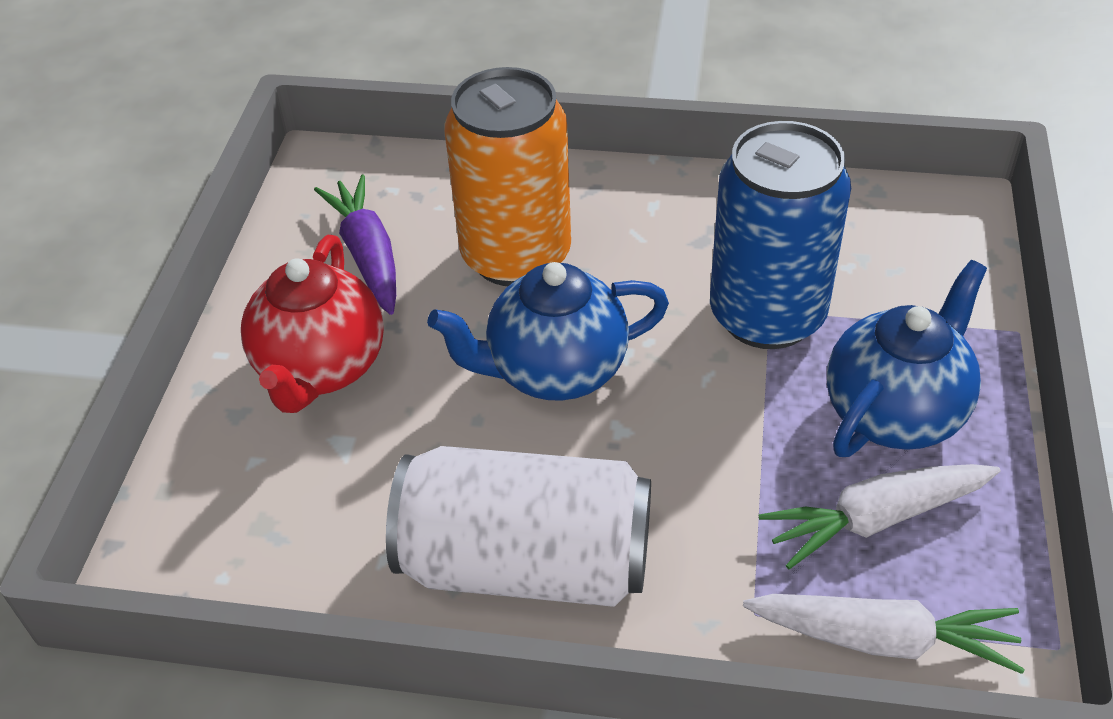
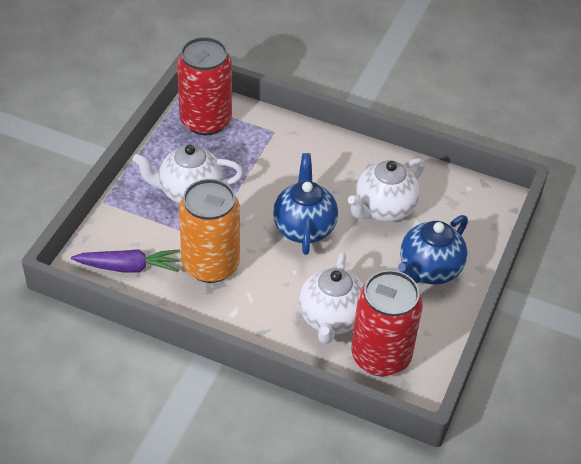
blue can: [710,121,851,349] = 1 -> none = 0
red can: none = 0 -> [177,37,232,136] [351,270,423,377] = 2
red teapot: [241,235,384,413] = 1 -> none = 0
white can: [386,446,651,607] = 1 -> none = 0
white carrot: [743,594,1025,674] [759,464,1001,569] = 2 -> none = 0
white teapot: none = 0 -> [132,144,243,204] [299,252,364,344] [348,158,425,222] = 3

